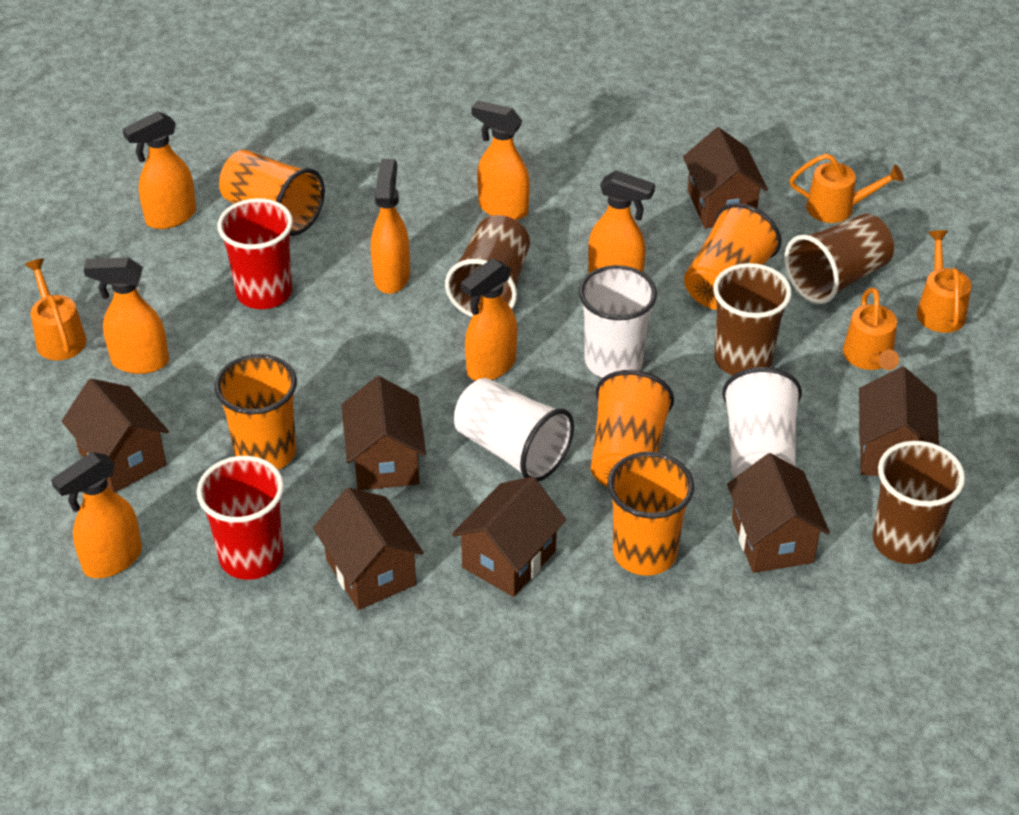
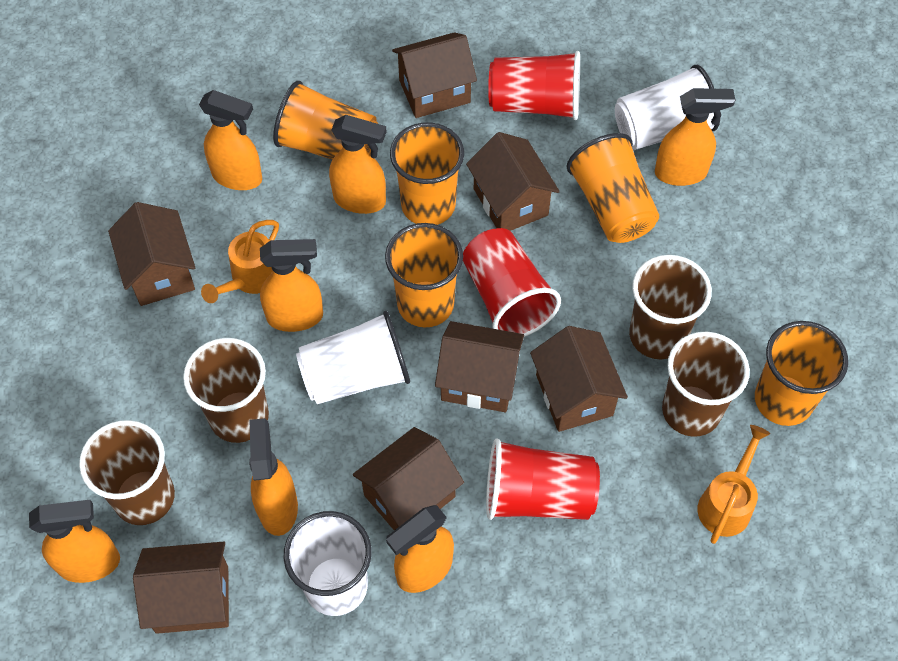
orange watering can: [25,258,87,360] [789,154,904,223] [843,288,899,370] [917,230,971,333] = 4 -> [201,220,279,303] [697,425,770,544] = 2
red cup: [197,456,284,580] [217,198,293,309] = 2 -> [463,228,561,337] [486,439,600,520] [488,51,580,120] = 3

